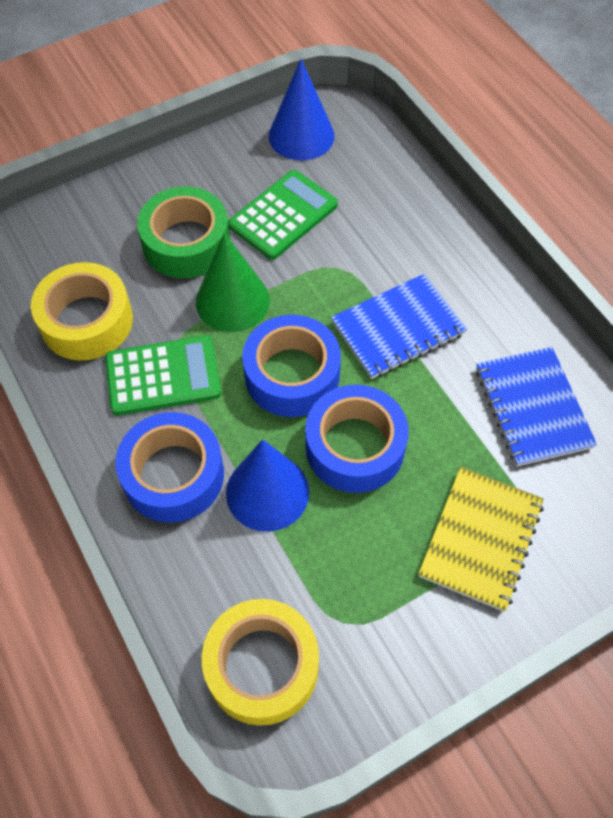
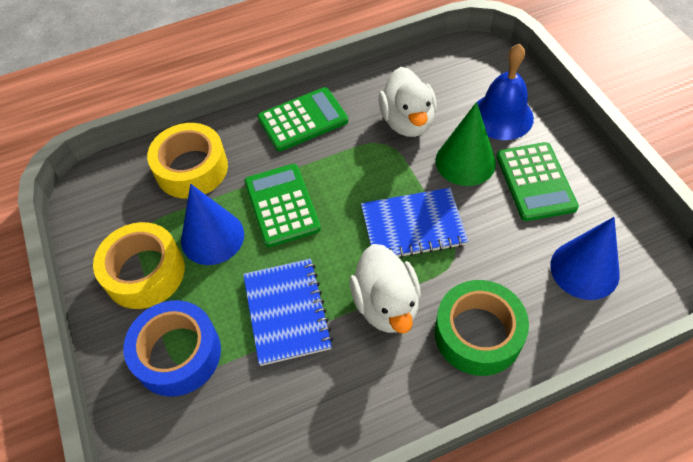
blue bell: none = 0 -> [477,44,534,140] = 1
blue tape: [115,412,224,523] [242,315,341,417] [305,385,409,493] = 3 -> [123,300,221,397] = 1
green calculator: [105,335,221,415] [228,170,338,260] = 2 -> [244,164,321,247] [258,87,348,152] [496,142,579,221] = 3
white duck: none = 0 -> [350,244,421,333] [378,67,437,137] = 2
yellow notebook: [418,467,544,612] = 1 -> none = 0

